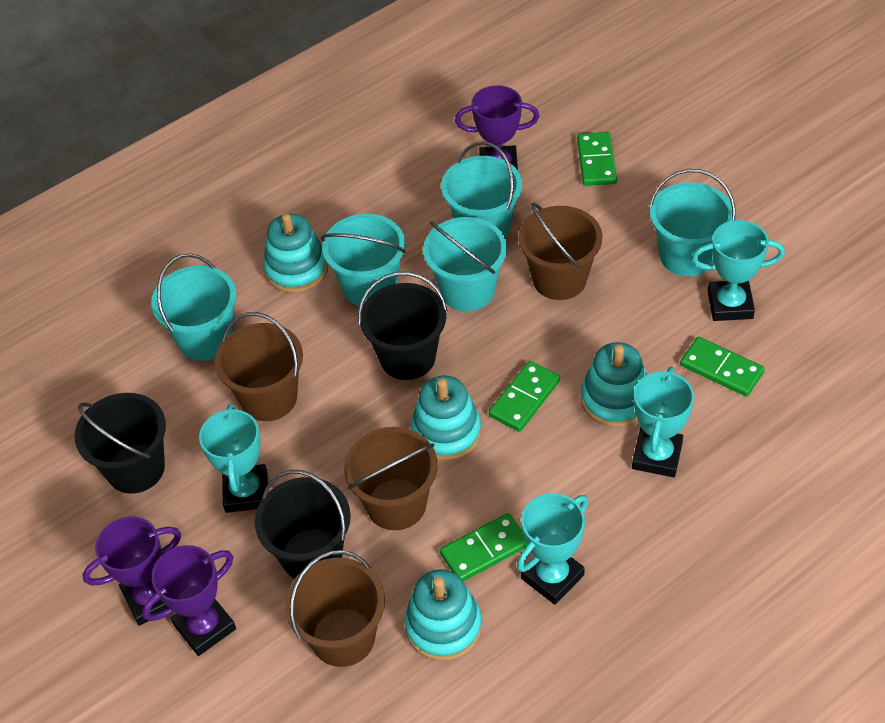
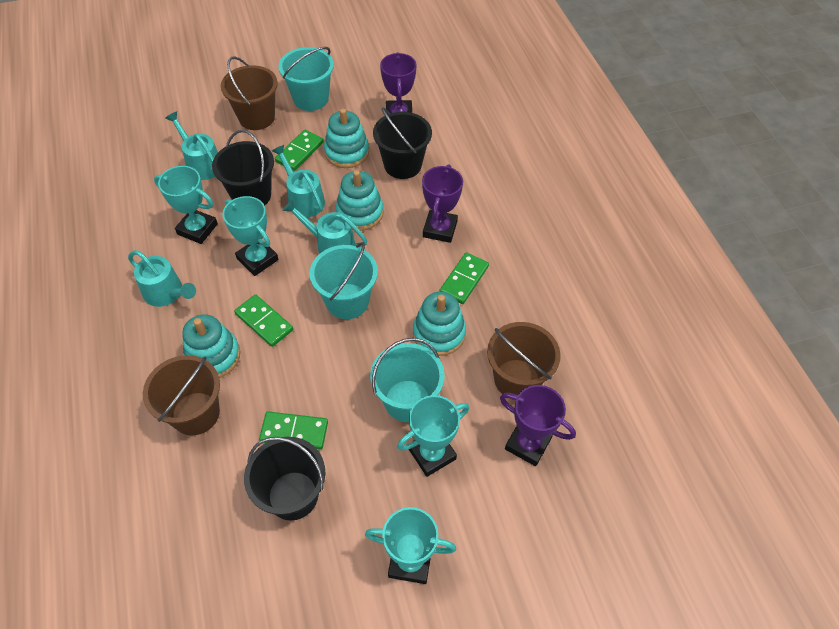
brown bucket: [215,312,303,421] [285,550,385,667] [344,427,438,530] [518,203,602,300] = 4 -> [143,355,220,435] [221,56,278,130] [487,322,561,400] = 3
turquoise bucket: [151,253,236,361] [321,214,406,306] [423,217,507,311] [441,141,522,238] [649,169,736,276] = 5 -> [278,47,334,111] [310,242,378,319] [370,338,445,422] = 3
turquoise watering can: none = 0 -> [128,250,196,307] [165,111,218,180] [272,145,325,217] [283,199,367,254] = 4

